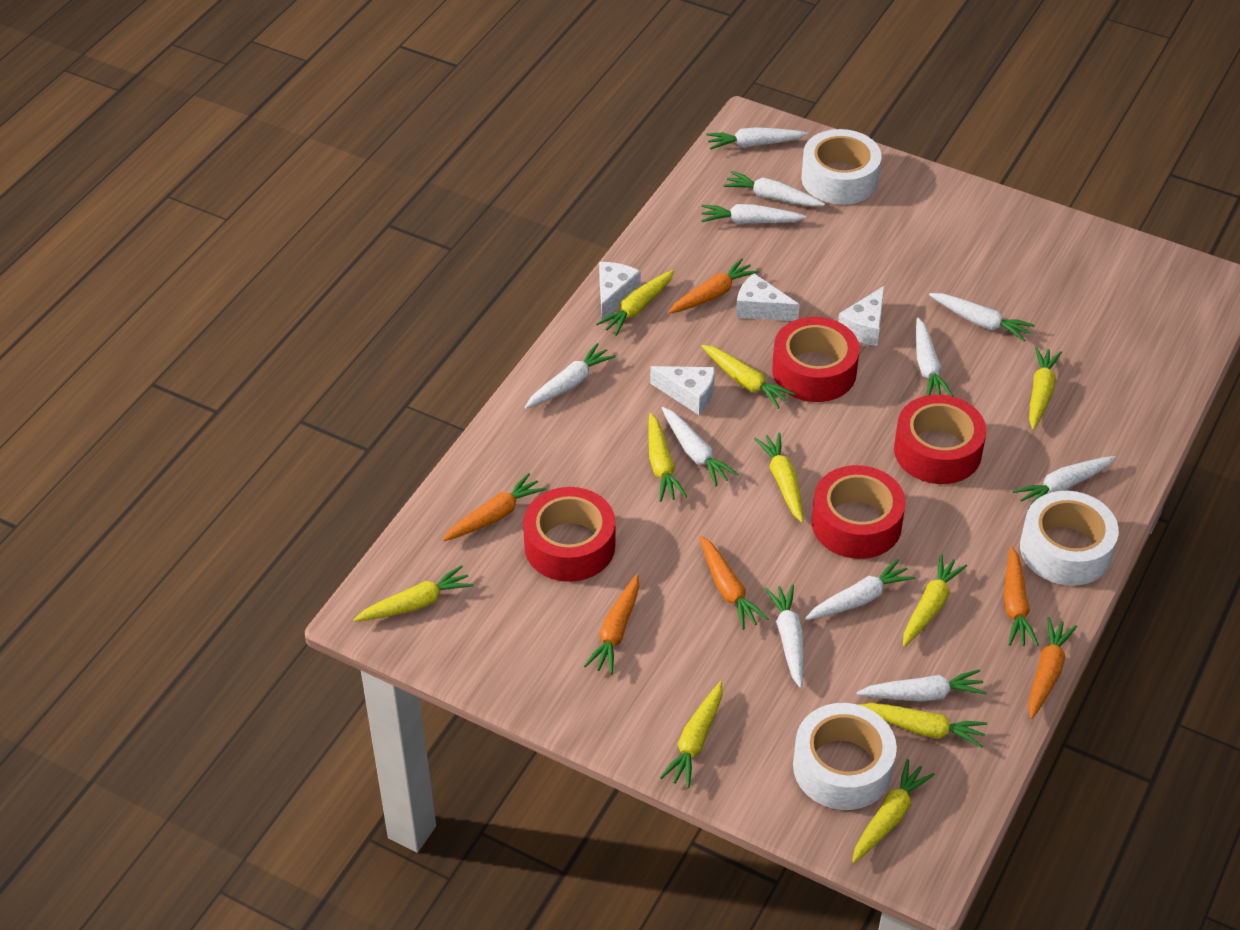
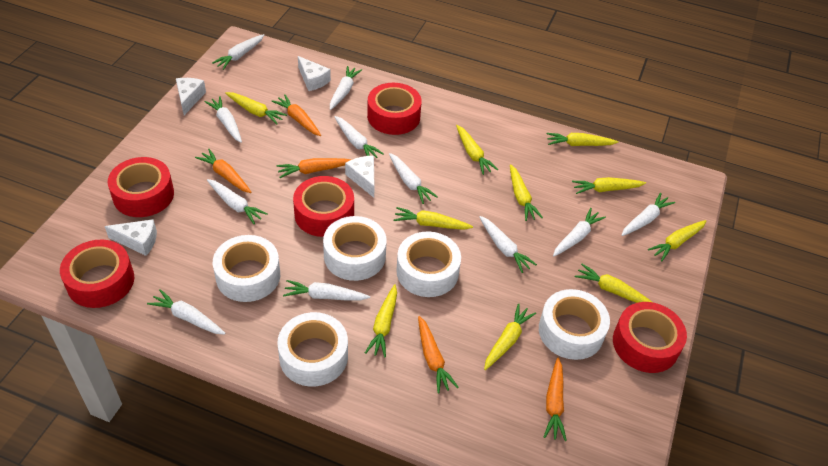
orange carrot: [443,473,546,541] [584,575,639,674] [668,258,759,314] [700,536,769,630] [1004,547,1039,646] [1028,617,1077,719] = 6 -> [195,149,252,193] [272,94,321,136] [277,158,352,178] [418,316,458,393] [544,357,567,441] = 5
red tape: [523,487,615,582] [772,317,860,402] [811,465,906,559] [894,395,987,484] = 4 -> [60,240,134,308] [108,157,174,217] [293,176,354,237] [367,83,422,135] [613,302,687,373] = 5
white tape: [793,703,897,810] [801,129,882,205] [1020,491,1119,586] = 3 -> [213,235,280,302] [277,312,348,387] [323,216,386,281] [396,232,461,297] [539,289,610,360] = 5

